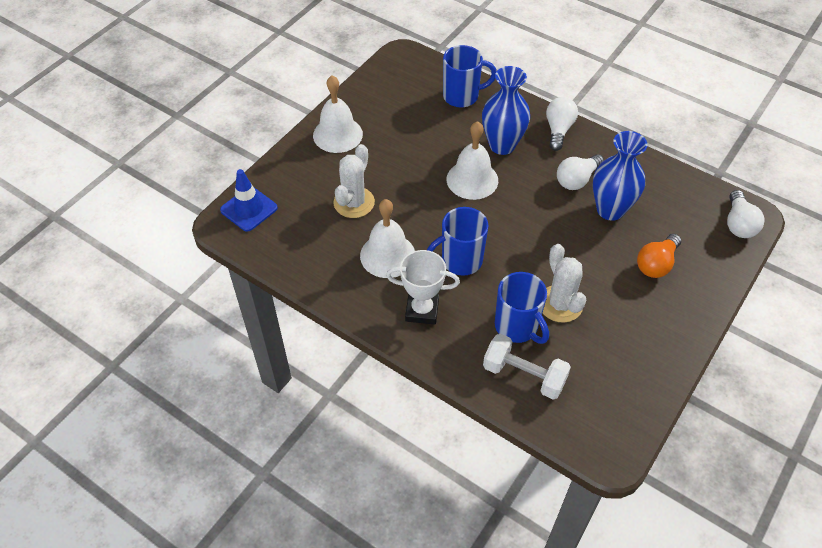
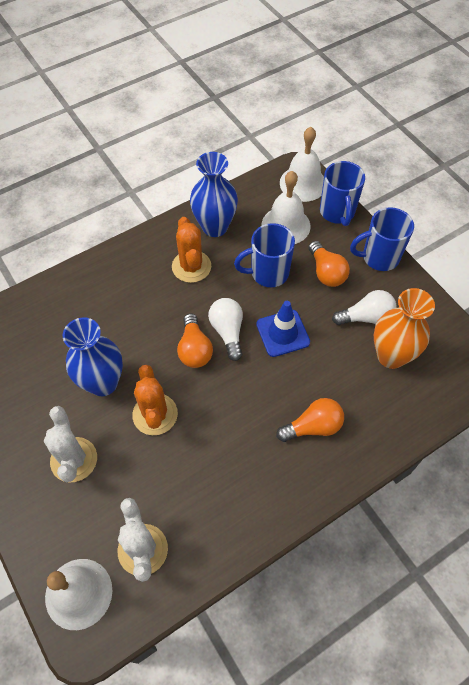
orange cactus: none = 0 -> [132,365,178,435] [172,217,211,283] = 2
orange light bulb: [637,234,681,278] = 1 -> [177,314,213,368] [276,398,344,442] [308,241,350,287] = 3
orange vase: none = 0 -> [374,288,435,369] = 1
white dumbbell: [483,334,571,400] = 1 -> none = 0
white light bulb: [546,97,578,151] [557,155,604,190] [727,190,765,238] = 3 -> [208,298,243,361] [332,290,397,325] = 2
white trophy: [386,250,460,324] = 1 -> none = 0

